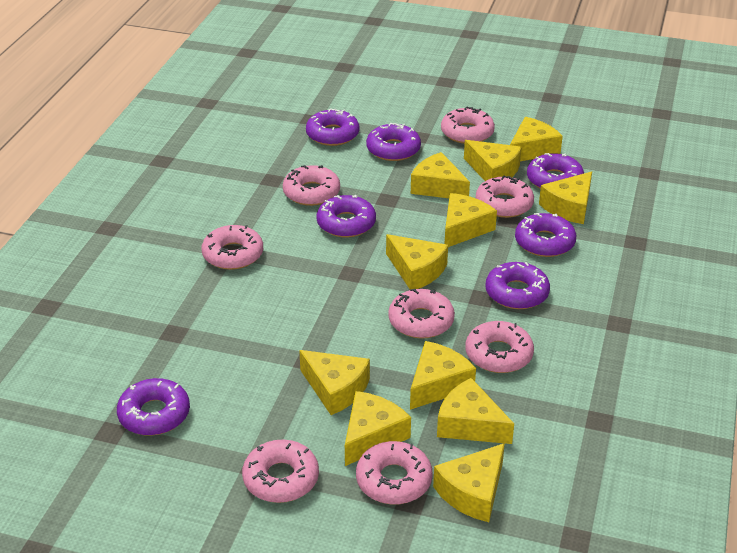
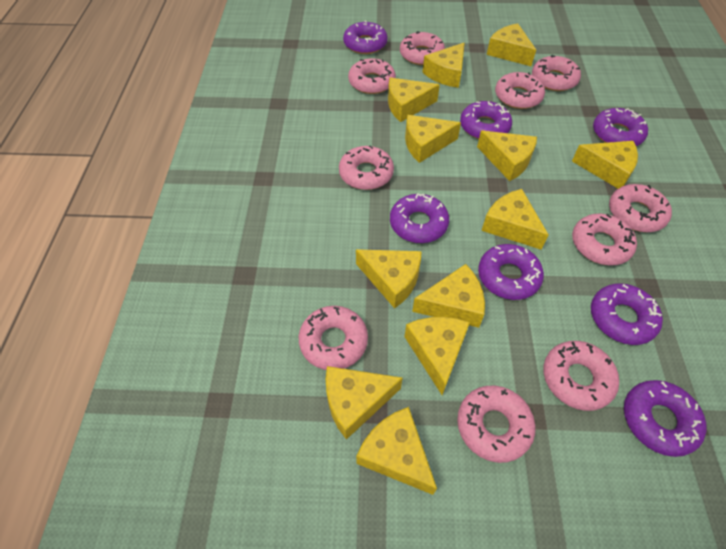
pink donut: [202,225,263,270] [242,440,319,503] [283,165,340,206] [356,441,433,504] [388,289,455,339] [441,107,495,144] [465,321,534,373] [476,175,534,218] = 8 -> [299,306,368,370] [339,145,394,190] [348,58,396,94] [400,31,445,65] [457,386,535,463] [495,72,545,109] [532,55,581,91] [543,341,619,411] [572,214,637,265] [609,184,672,232] = 10
yellow cheese: [299,350,370,415] [345,391,411,466] [386,234,448,289] [410,341,476,410] [411,152,470,198] [433,443,505,522] [437,378,514,444] [445,193,497,247] [464,140,522,181] [510,117,563,161] [539,172,592,224] = 11 -> [326,366,403,440] [356,249,422,309] [356,407,437,495] [388,78,440,122] [404,317,470,395] [405,115,461,163] [412,264,485,328] [422,43,464,88] [477,130,537,181] [482,189,549,250] [487,24,536,66] [572,141,638,189] = 12

